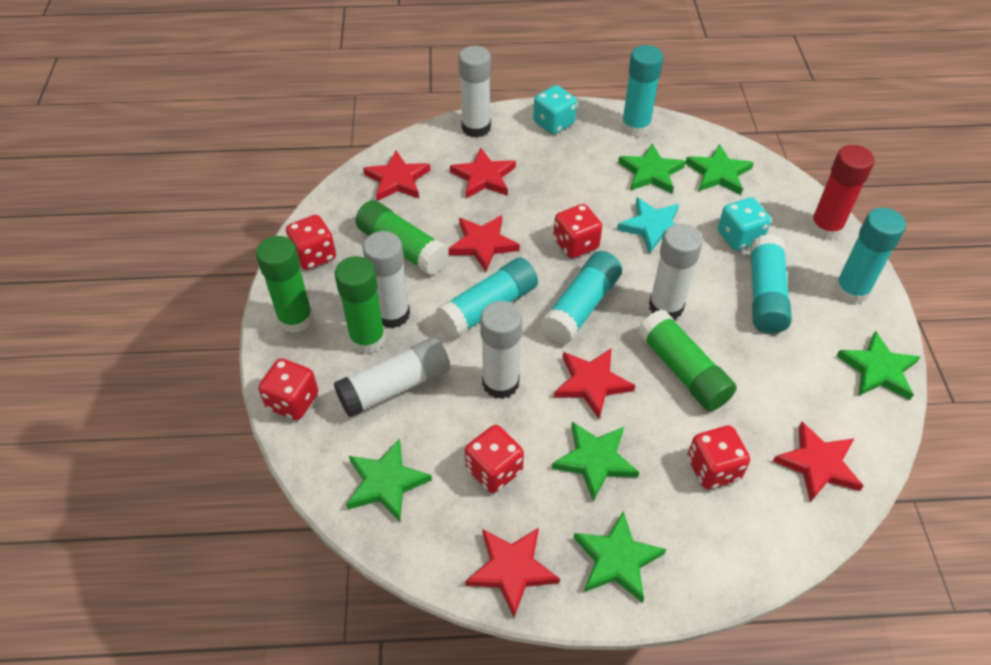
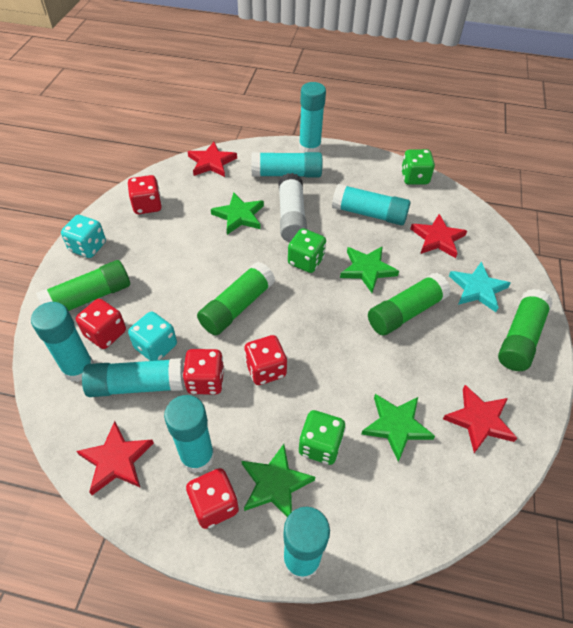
green dice: none = 0 -> [288,228,326,273] [299,410,346,465] [401,149,435,185] = 3
green star: [346,439,432,522] [552,422,639,501] [574,511,666,603] [618,143,686,194] [685,144,754,195] [837,331,920,400] = 6 -> [211,192,264,235] [241,444,315,517] [340,246,399,293] [361,394,435,462] = 4
red glue stick: [809,145,875,240] = 1 -> none = 0
red star: [363,150,430,201] [448,215,520,272] [450,147,516,198] [465,527,560,617] [554,348,635,419] [773,421,864,502] = 6 -> [76,421,154,495] [187,142,237,177] [410,214,467,258] [443,385,517,453] = 4
turquoise glue stick: [436,257,538,338] [541,251,622,344] [621,45,663,137] [750,234,792,334] [834,208,906,305] = 5 -> [31,302,94,382] [82,358,185,397] [164,395,215,473] [251,152,323,177] [283,507,330,580] [299,82,326,153] [332,184,410,226] = 7
white glue stick: [334,337,450,417] [363,231,410,328] [458,46,491,138] [480,301,522,399] [649,224,703,319] = 5 -> [278,173,307,242] = 1

